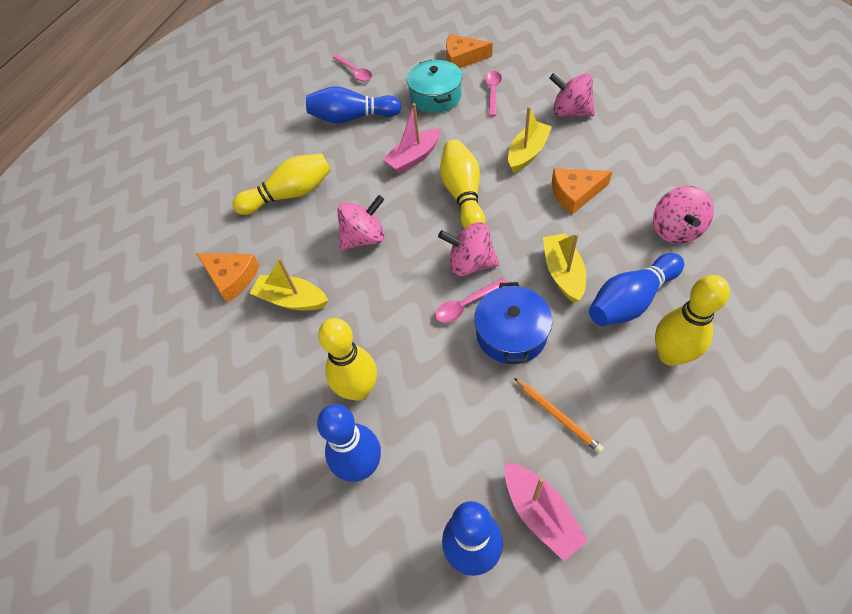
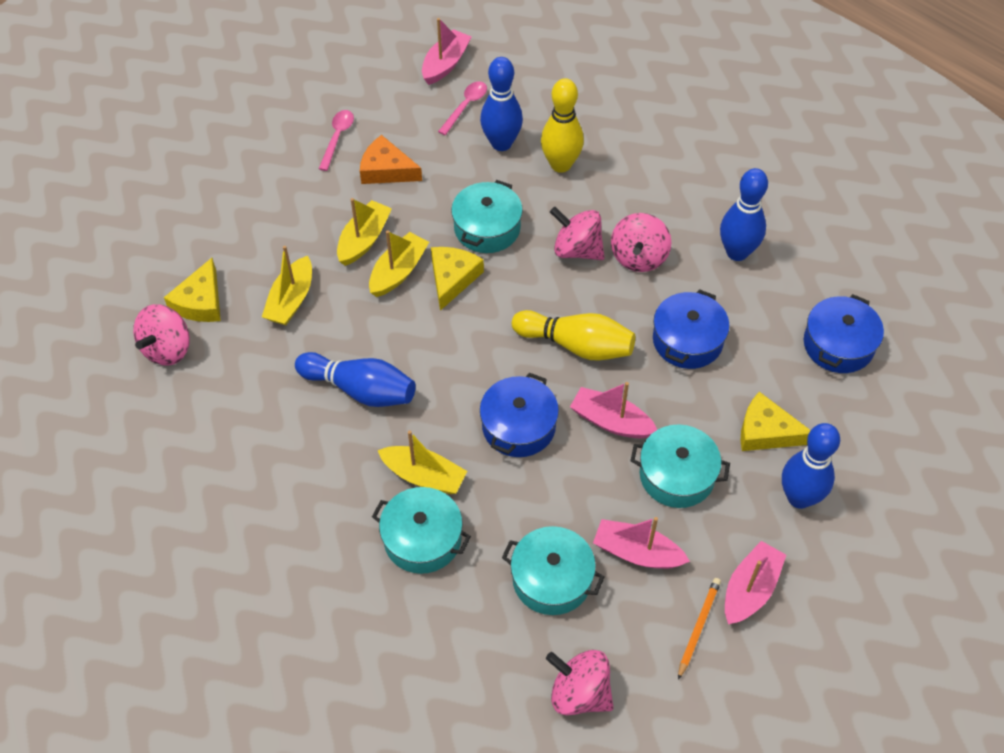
blue pot: [474,282,552,364] = 1 -> [480,373,559,457] [653,289,730,369] [804,294,884,373] = 3
orange cheese: [196,253,259,303] [446,34,493,68] [552,168,612,215] = 3 -> [360,135,422,184] = 1
pink boat: [383,103,440,174] [505,463,588,561] = 2 -> [422,18,472,85] [570,382,657,438] [593,517,690,569] [725,541,786,624] = 4
pink spoon: [332,54,372,82] [435,277,508,323] [485,71,502,116] = 3 -> [319,110,354,171] [438,81,487,135] = 2
turquoise pot: [407,60,462,113] = 1 -> [372,487,471,574] [451,180,523,253] [502,526,604,615] [630,425,730,508] = 4
yellow boat: [250,258,328,310] [508,106,552,173] [543,233,586,303] = 3 -> [262,246,312,325] [337,198,392,266] [369,230,429,297] [378,430,467,494] = 4
yellow bowling pin: [232,153,331,215] [318,318,377,401] [440,140,485,229] [655,275,730,366] = 4 -> [512,310,635,360] [541,78,584,173] = 2
yellow cheese: none = 0 -> [164,258,221,322] [431,247,484,311] [740,392,811,451] = 3

